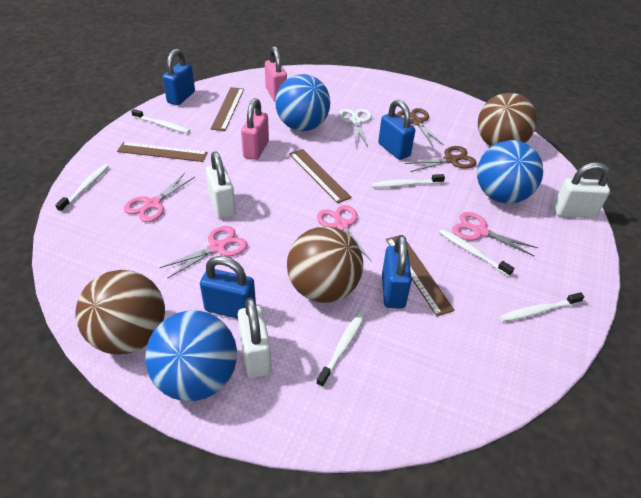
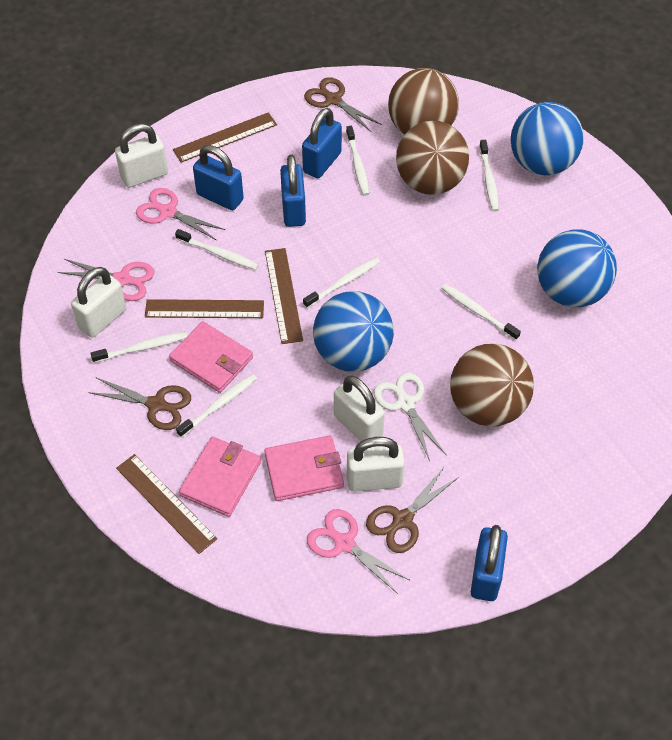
brown scissors: [397,108,444,146] [405,146,476,172] = 2 -> [88,377,191,430] [304,77,382,132] [366,466,459,553] = 3
pink padlock: [241,98,269,160] [265,46,287,101] = 2 -> none = 0
pink scissors: [124,173,195,222] [159,226,248,279] [317,205,372,262] [452,212,538,257] = 4 -> [58,259,155,301] [136,188,225,240] [307,509,409,594] = 3
pink wallet: none = 0 -> [169,321,253,393] [179,437,261,517] [264,435,344,501] = 3
white padlock: [206,152,236,218] [238,297,272,378] [554,162,610,218] = 3 -> [71,267,126,338] [115,124,168,188] [334,375,385,441] [347,437,405,492] = 4
white toothbrush: [55,164,109,212] [131,109,190,134] [316,311,366,387] [372,174,445,188] [439,229,514,276] [500,292,585,322] = 6 -> [90,332,187,363] [175,229,259,270] [176,374,257,438] [303,257,380,308] [346,126,370,196] [441,284,521,340] [479,140,499,212] = 7

